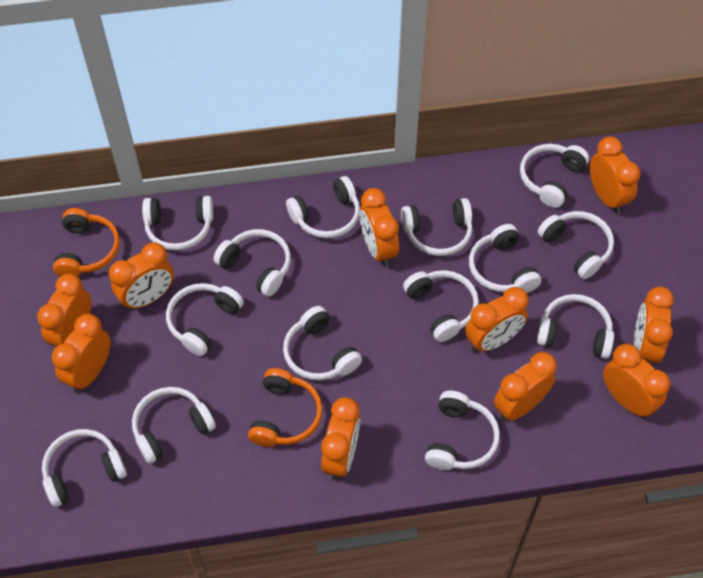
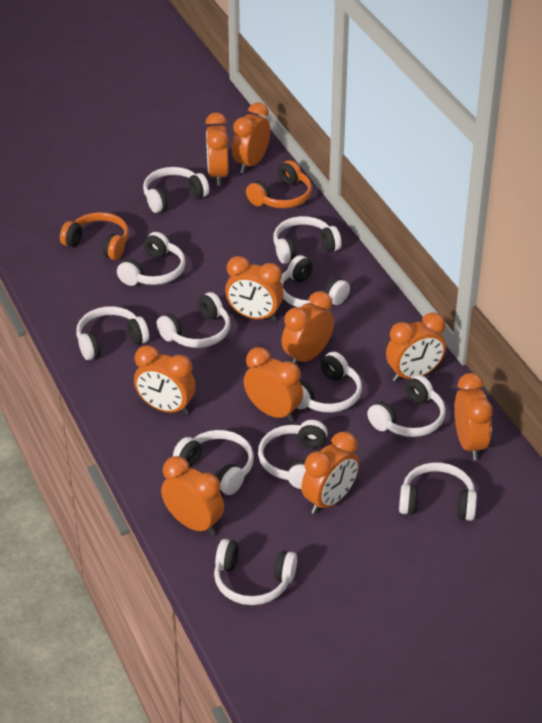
white headphones: [42,429,127,507] [132,387,216,464] [142,196,213,251] [166,283,244,356] [213,229,291,297] [283,306,362,381] [286,176,360,239] [401,198,472,256] [403,270,479,342] [425,391,500,470] [469,224,541,293] [520,144,589,208] [537,294,614,359] [538,211,614,279] = 14 -> [76,306,149,360] [117,232,185,286] [143,167,209,213] [156,292,230,348] [173,430,254,495] [214,539,297,605] [258,420,328,489] [273,216,341,264] [280,255,350,308] [297,352,362,413] [367,375,446,437] [399,462,477,521] = 12

